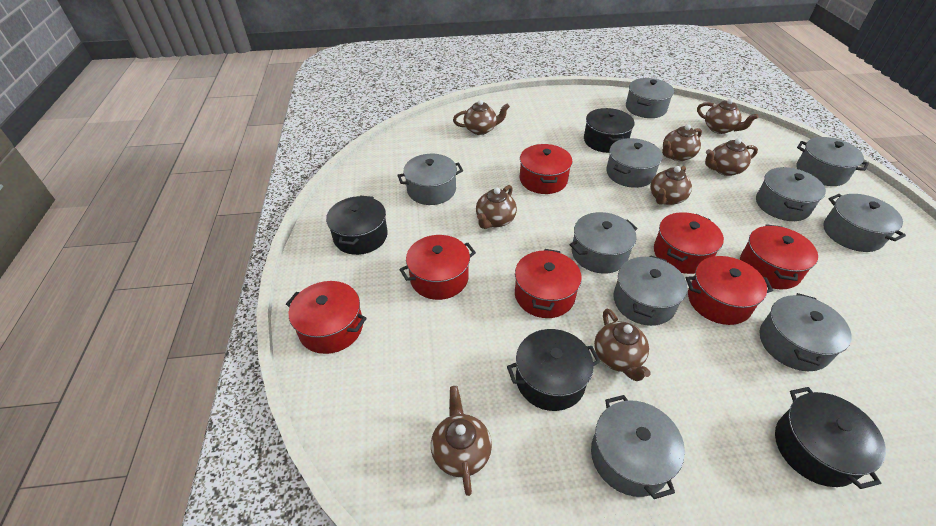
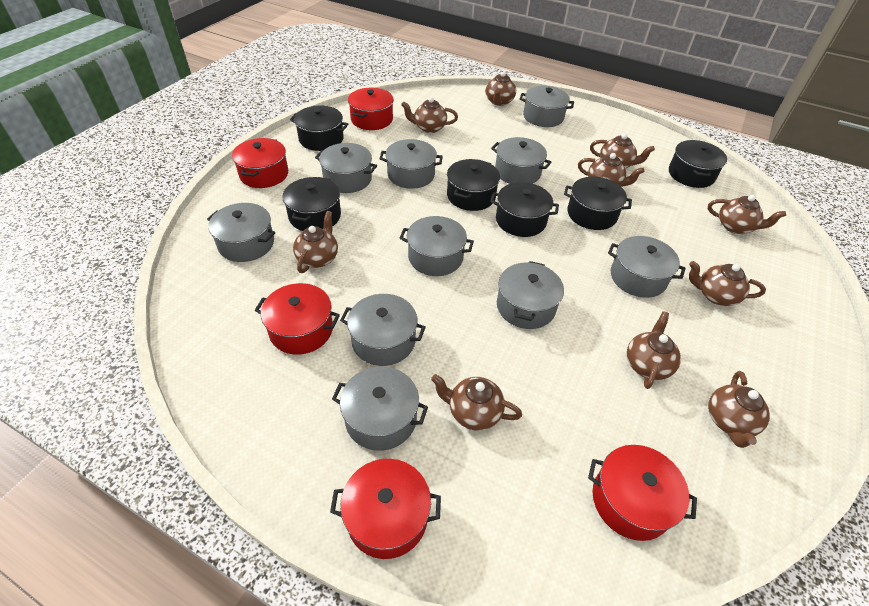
black pot: [326,196,388,255] [507,329,601,411] [584,108,635,153] [775,387,886,489] = 4 -> [282,177,341,231] [290,106,348,151] [447,159,500,211] [490,182,559,237] [564,177,632,230] [669,140,727,188] = 6
brown teapot: [431,386,492,496] [453,100,510,135] [476,185,517,229] [594,309,651,381] [650,166,692,205] [662,124,702,161] [697,98,759,134] [705,138,758,176] = 8 -> [293,211,338,273] [401,97,458,133] [431,374,522,431] [485,71,516,106] [578,153,644,187] [590,133,655,169] [627,311,681,389] [689,261,766,306] [708,195,786,234] [708,371,770,448] = 10
red pot: [286,281,367,354] [399,235,476,300] [515,249,582,318] [520,144,572,194] [654,212,724,274] [686,256,773,325] [740,224,818,289] = 7 -> [232,138,288,188] [255,283,340,355] [330,459,441,559] [348,88,394,130] [588,445,697,541] = 5

